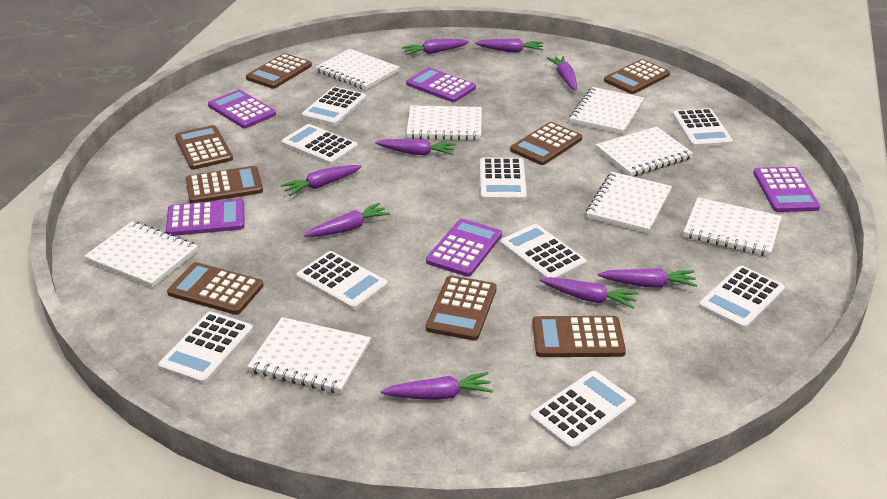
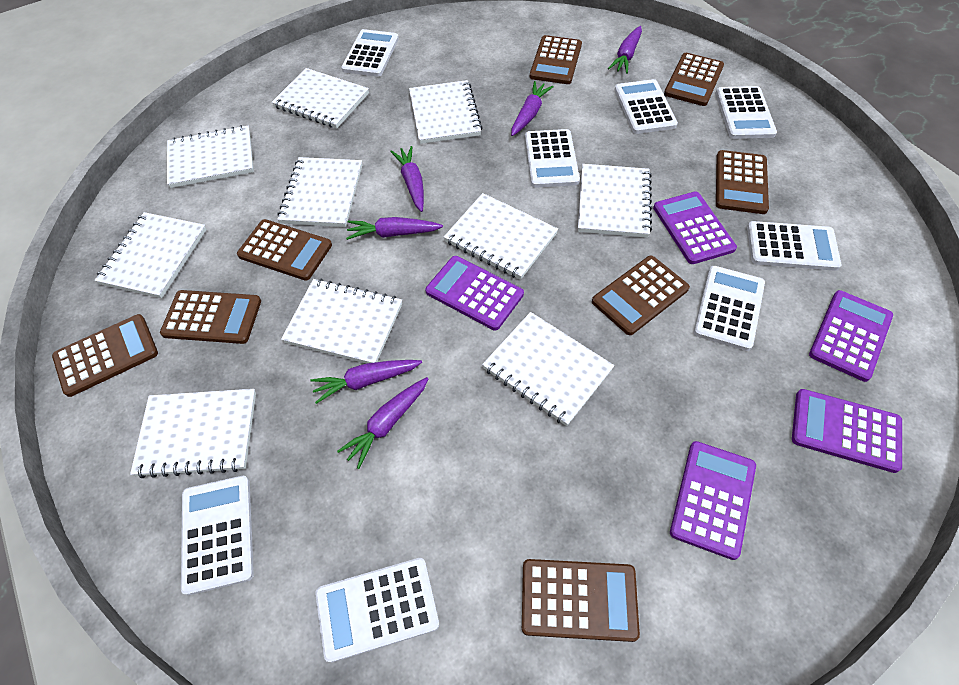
purple carrot: [281,165,362,196] [304,203,390,237] [375,139,456,156] [381,372,493,400] [402,39,469,55] [475,38,543,53] [540,277,639,309] [547,56,577,90] [598,268,697,288] = 9 -> [310,360,422,404] [337,377,429,469] [346,217,443,240] [390,146,424,212] [511,81,554,136] [608,26,642,74] = 6
white calculator: [158,312,253,384] [281,124,358,165] [296,251,388,310] [302,87,366,126] [480,158,527,201] [500,224,586,278] [530,371,636,451] [672,108,733,148] [699,266,785,330] = 9 -> [181,476,254,596] [315,558,439,663] [341,29,399,77] [525,129,580,188] [615,79,678,134] [694,266,765,351] [716,86,777,139] [747,221,841,271] = 8
white notebook: [84,221,198,288] [247,317,371,394] [315,49,400,90] [406,106,482,140] [569,87,644,134] [586,172,672,233] [596,127,693,176] [684,197,782,257] = 8 -> [95,212,207,298] [130,389,256,478] [167,125,254,188] [272,68,369,129] [277,157,362,227] [281,279,402,363] [409,80,483,144] [444,193,558,280] [482,312,614,426] [578,164,652,238] = 10

